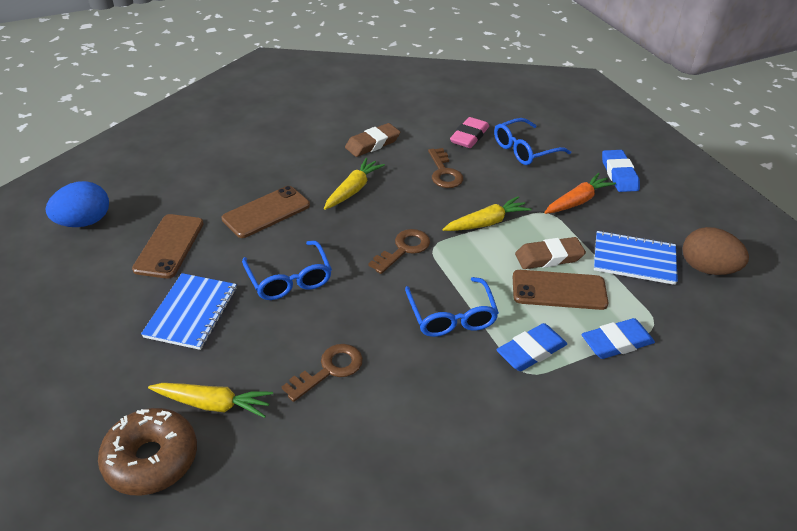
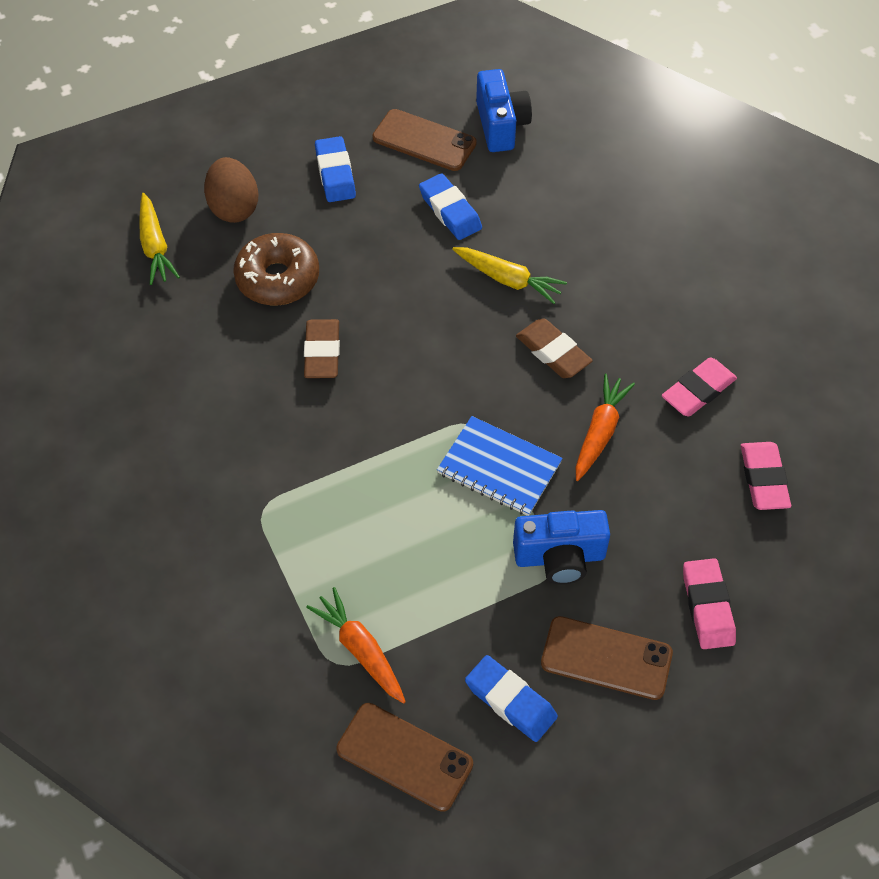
blue camera: none = 0 -> [476,69,532,152] [513,510,610,585] = 2
blue egg: [45,181,109,227] = 1 -> none = 0
blue glasses: [242,241,332,300] [405,277,499,337] [494,118,571,165] = 3 -> none = 0
blue notebook: [141,273,237,350] [594,231,678,285] = 2 -> [437,416,563,516] = 1
brown key: [282,344,363,402] [368,229,430,274] [428,148,463,188] = 3 -> none = 0
orange carrot: [544,173,616,214] = 1 -> [306,587,406,704] [576,374,635,481] = 2
pink eraser: [450,117,489,148] = 1 -> [662,357,737,417] [683,558,736,649] [741,442,791,510] = 3
yellow carrot: [148,383,273,418] [324,158,385,210] [443,196,532,231] = 3 -> [139,193,180,285] [452,247,567,304] = 2

